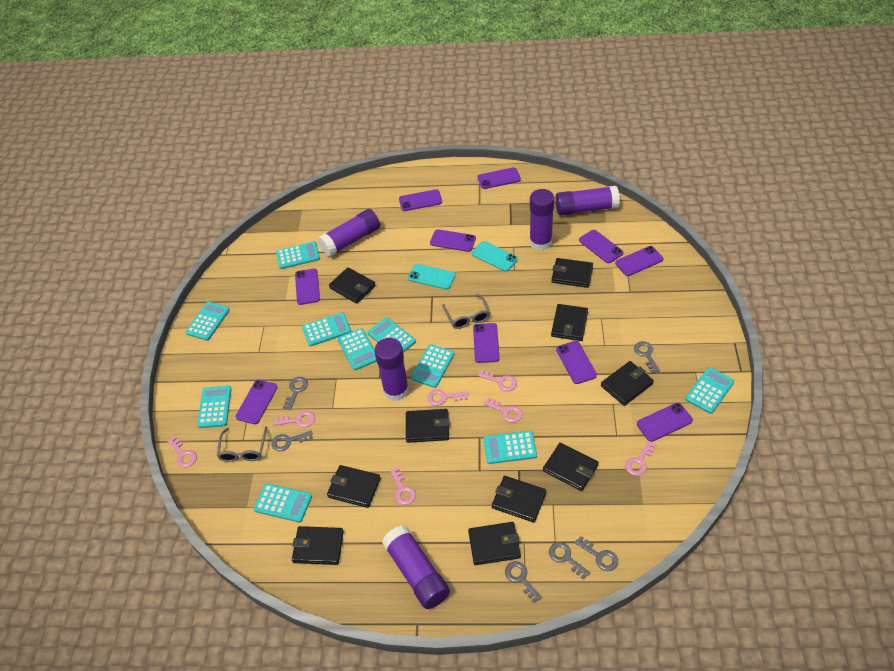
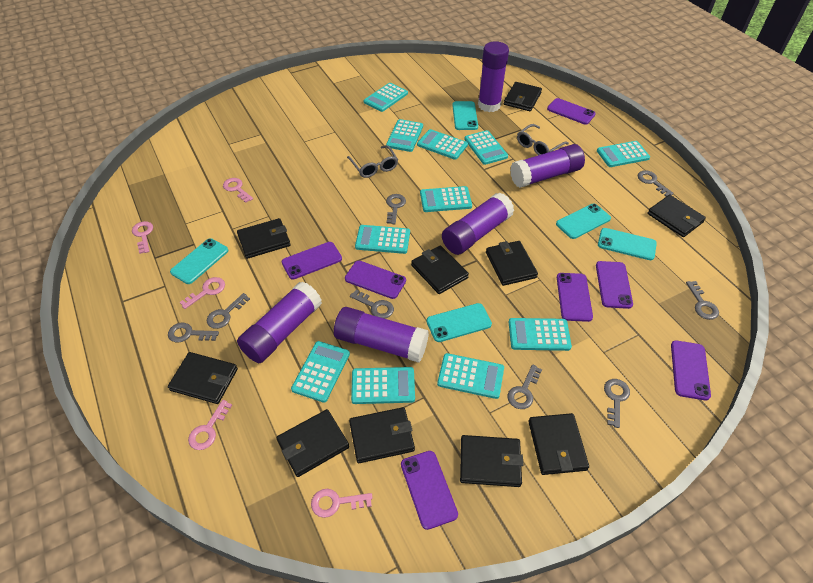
grey key: [271,430,313,451] [283,377,308,410] [505,561,542,603] [549,542,590,580] [575,536,618,571] [634,341,660,373] = 6 -> [168,323,219,342] [207,293,250,329] [350,290,394,319] [386,194,406,224] [507,364,542,409] [604,379,630,428] [637,170,674,197] [686,281,719,320] = 8
pink key: [167,436,197,467] [274,411,315,427] [390,467,416,505] [427,389,468,406] [478,369,517,391] [484,397,523,423] [625,441,657,476] = 7 -> [132,221,153,254] [180,277,225,309] [188,400,232,450] [223,178,253,203] [311,489,373,518] = 5
purple phone: [236,380,278,424] [295,268,320,305] [399,189,442,211] [430,229,476,252] [473,323,500,363] [477,167,521,189] [556,341,597,384] [579,230,624,263] [615,246,663,276] [637,403,693,442] = 10 -> [282,242,342,280] [345,261,406,299] [401,451,458,530] [547,98,596,125] [557,273,593,322] [596,261,633,309] [671,340,711,400] = 7
turquoise calculator: [186,302,230,341] [197,386,231,428] [254,483,312,522] [276,241,320,269] [302,312,351,346] [338,328,377,370] [367,317,416,353] [411,344,454,388] [484,431,537,464] [685,367,734,414] = 10 -> [291,341,350,403] [351,367,415,404] [355,225,410,254] [364,83,408,112] [386,119,423,152] [417,129,468,160] [420,186,472,212] [437,353,504,399] [464,130,508,165] [509,318,572,351] [597,141,650,167] = 11
turquoise phone: [408,264,456,289] [472,241,518,272] = 2 -> [170,238,228,284] [427,303,492,342] [452,101,478,130] [556,204,611,239] [598,228,657,260] = 5

